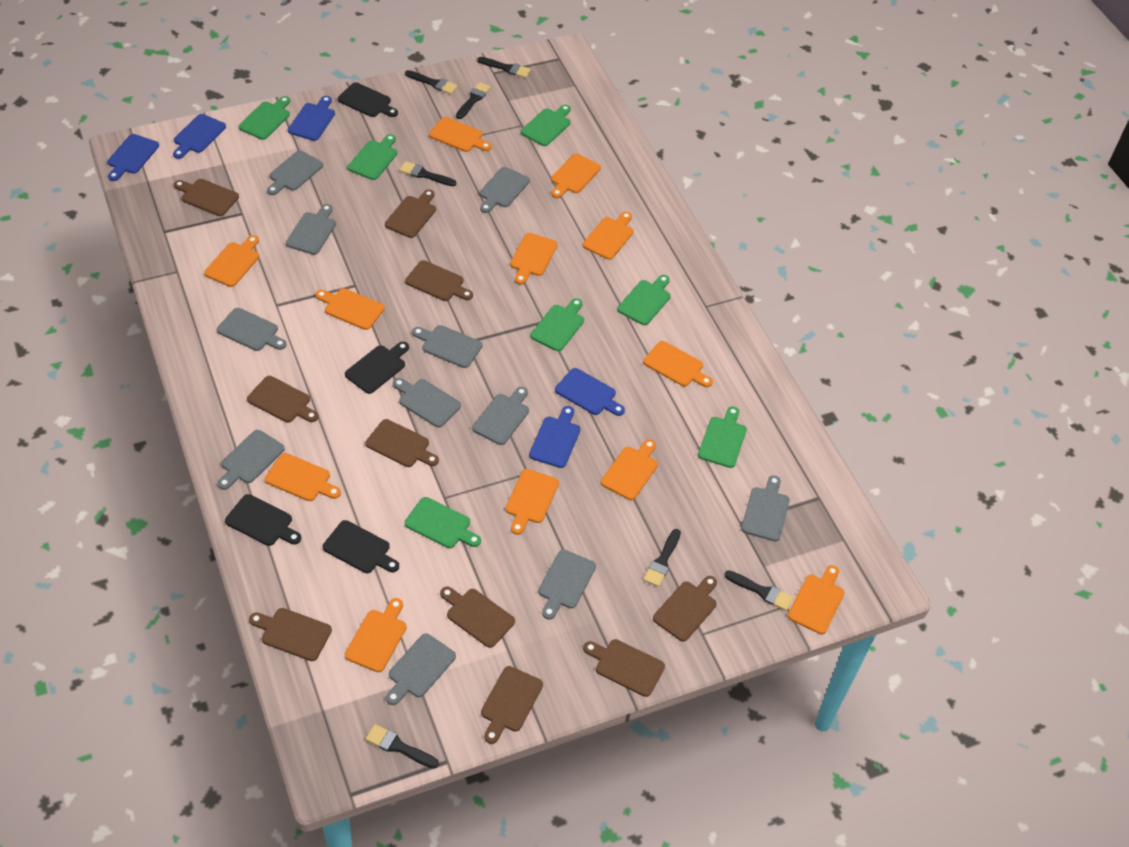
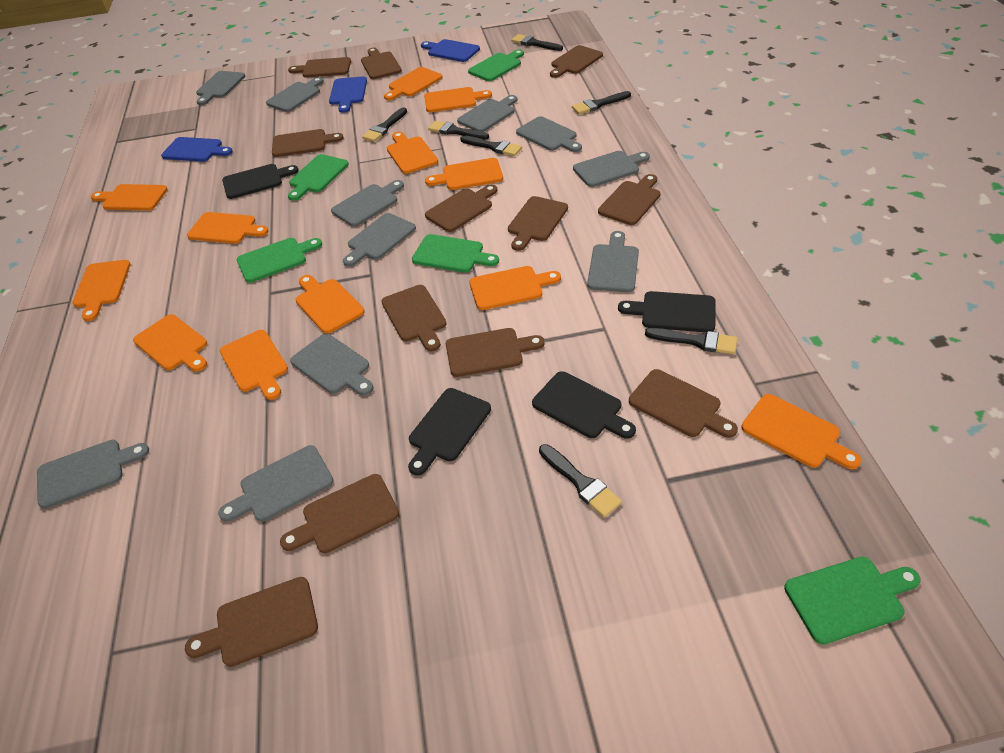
blue cutting board: [107,134,159,181] [173,114,226,159] [288,96,335,141] [529,406,580,468] [555,368,625,416] = 5 -> [161,137,233,162] [329,76,367,113] [421,39,480,62] = 3
brown cutting board: [174,179,239,216] [247,376,318,423] [249,608,332,661] [365,419,439,467] [385,190,436,238] [405,260,473,301] [440,587,515,648] [481,666,543,744] [583,639,665,697] [653,576,717,642] = 10 -> [185,577,318,667] [272,129,343,157] [280,474,399,553] [288,57,351,77] [361,48,402,79] [381,285,447,351] [425,184,498,232] [446,328,544,377] [508,196,568,251] [550,45,603,78] [598,174,661,225] [629,369,738,438] = 12
green cutting board: [239,96,290,140] [348,134,397,180] [405,497,481,548] [521,105,571,146] [530,298,584,351] [617,275,671,325] [698,406,747,468] = 7 -> [237,238,322,283] [288,154,349,201] [412,234,499,273] [468,49,524,81] [784,557,921,645] = 5

